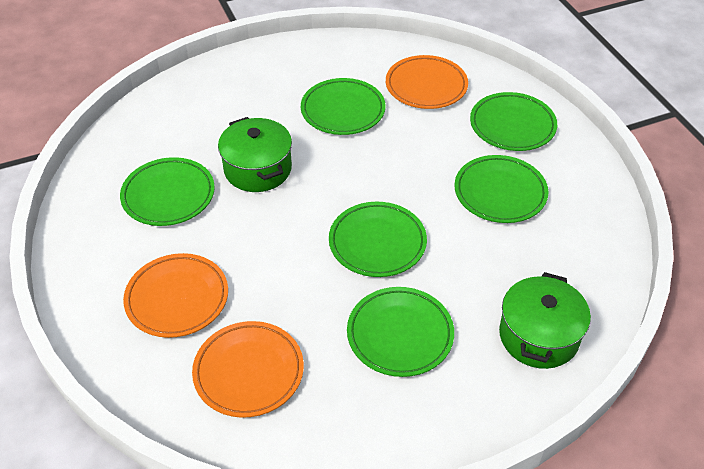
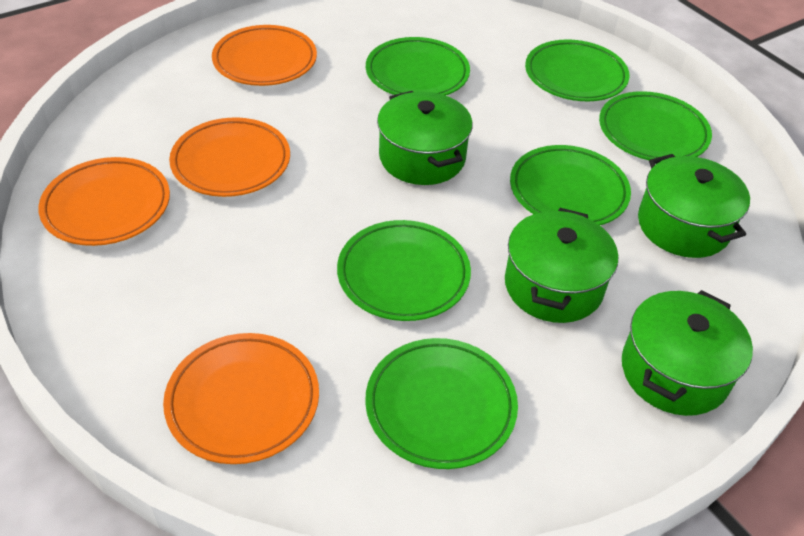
green pot: [218,117,292,192] [499,272,591,369] = 2 -> [377,91,473,185] [505,208,618,323] [622,290,753,416] [638,154,750,258] = 4
orange plate: [123,253,228,338] [192,321,304,418] [386,55,468,109] = 3 -> [38,157,170,246] [163,333,319,464] [169,117,290,197] [212,25,317,86] = 4

